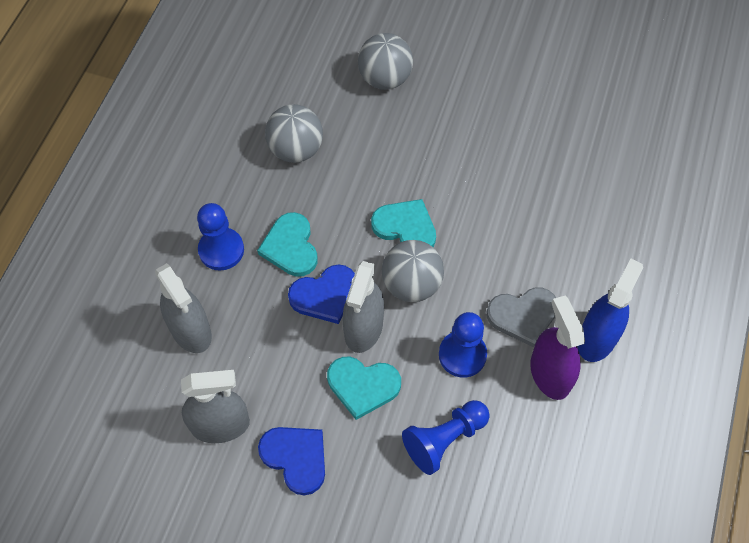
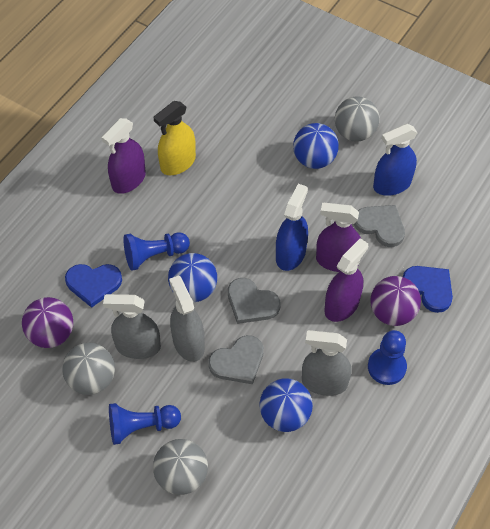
blue ball: none = 0 -> [168,253,217,302] [259,378,313,432] [293,123,339,169] = 3
blue spray bottle: [577,258,643,362] = 1 -> [276,184,308,271] [373,124,418,196] = 2
grey heart: [487,287,556,347] = 1 -> [208,335,264,384] [228,278,280,324] [354,205,405,247] = 3
purple ball: none = 0 -> [22,297,73,348] [370,276,421,326] = 2
purple spray bottle: [530,296,585,400] = 1 -> [102,118,146,194] [316,203,361,272] [324,238,368,322] = 3
turquoise heart: [257,212,317,277] [327,357,401,420] [371,199,436,247] = 3 -> none = 0
yellow spray bottle: none = 0 -> [153,101,196,175] = 1

